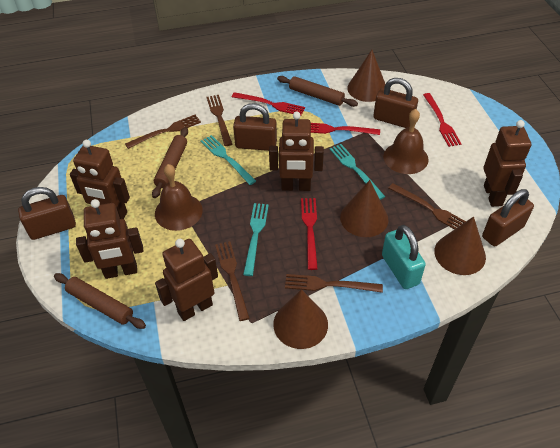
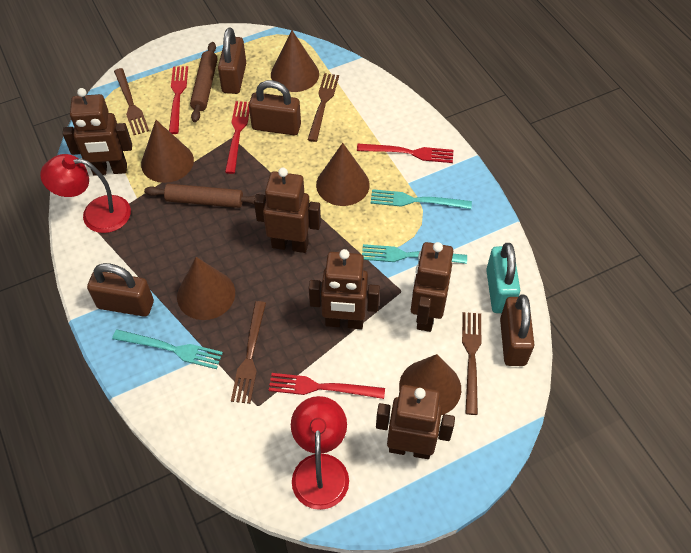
brown bell: [155,164,203,231] [383,109,428,174] = 2 -> none = 0
brown cone: [273,289,328,349] [340,180,389,237] [347,50,386,102] [434,217,486,275] = 4 -> [141,120,194,183] [177,257,235,320] [271,30,319,92] [316,143,370,206] [399,354,461,415] = 5
brown fork: [125,115,201,149] [207,95,232,146] [215,241,249,321] [285,274,383,293] [389,183,466,229] = 5 -> [114,68,149,135] [231,301,266,404] [308,73,339,142] [462,312,481,415] = 4
brown rolling pin: [54,273,146,329] [152,127,188,198] [277,76,358,107] = 3 -> [144,184,255,208] [190,42,218,122] = 2
red lamp: none = 0 -> [40,154,131,233] [291,396,349,510] = 2

